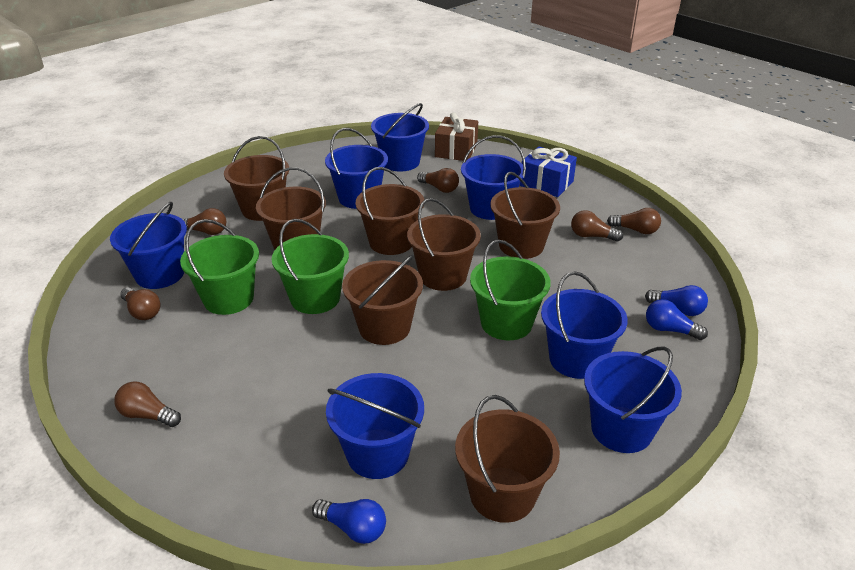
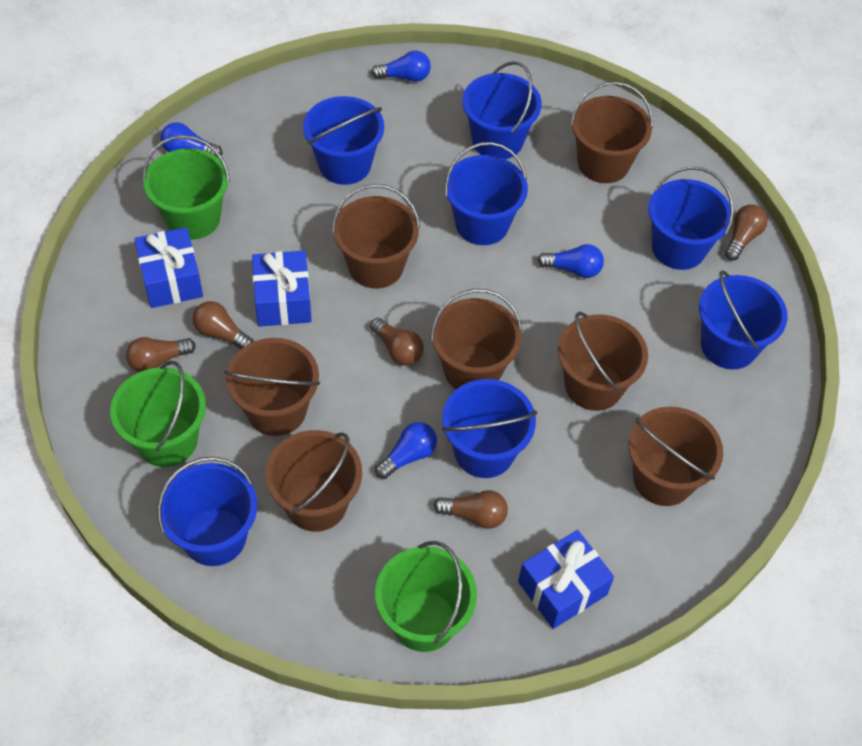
blue gift: [520,146,577,197] = 1 -> [135,227,203,308] [252,251,312,327] [518,530,614,629] = 3
blue light bulb: [312,499,386,544] [645,285,708,316] [646,299,708,340] = 3 -> [160,122,223,157] [371,50,431,82] [375,422,437,479] [537,244,604,278] = 4
brown gift: [435,112,478,161] = 1 -> none = 0
brown light bulb: [114,382,181,427] [120,287,160,320] [182,208,226,235] [417,168,459,193] [571,210,623,242] [607,208,661,234] = 6 -> [126,337,196,372] [193,301,254,349] [370,318,424,366] [434,490,508,529] [725,205,768,260] = 5

